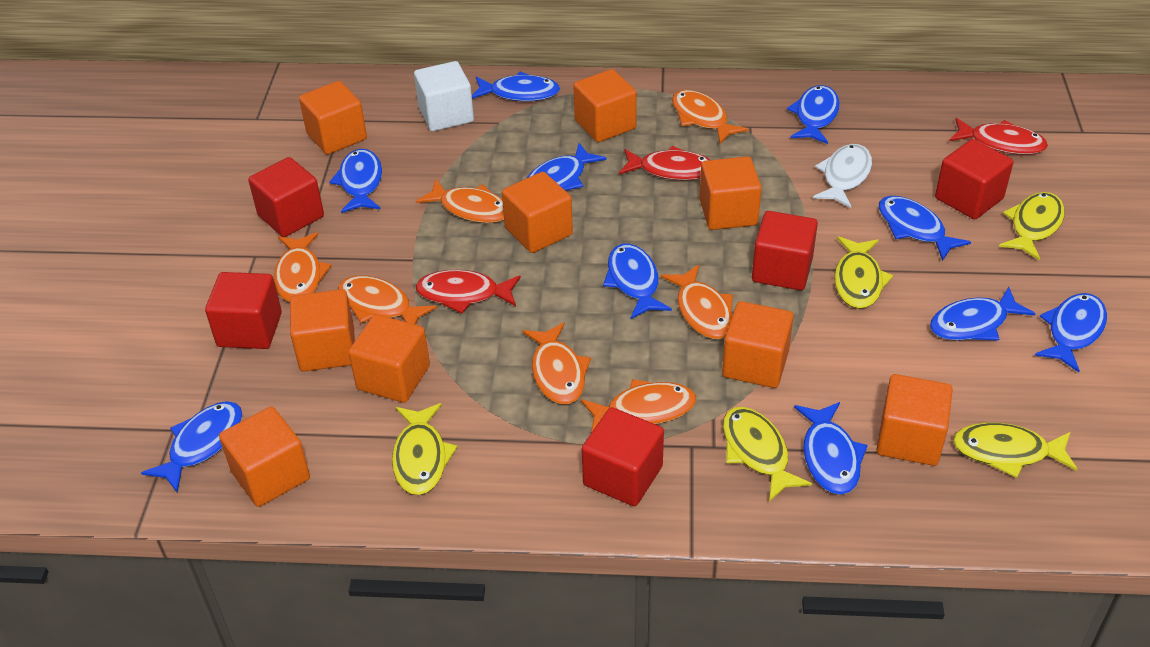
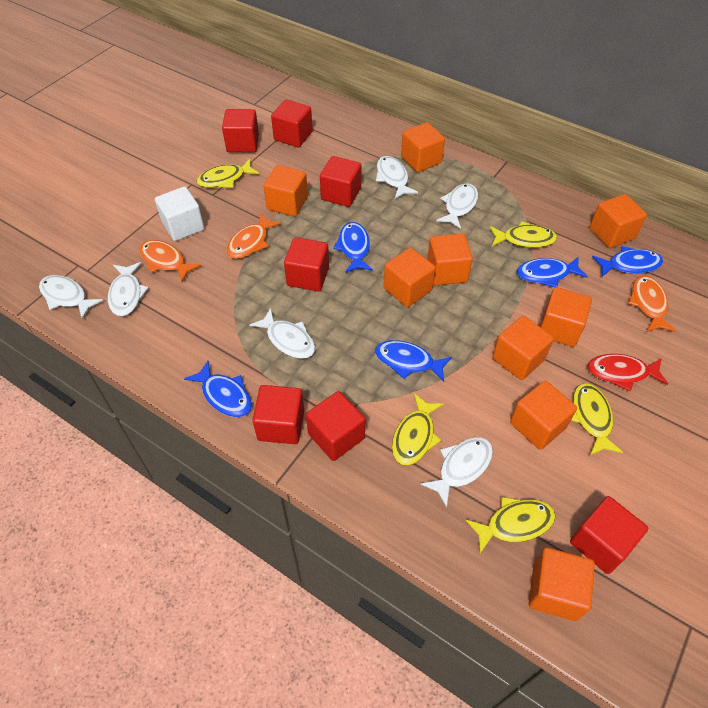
blue fish: [141,401,242,493] [329,149,382,213] [472,72,560,101] [527,143,607,191] [603,244,672,319] [787,85,840,144] [794,402,868,495] [879,196,971,261] [930,287,1036,341] [1035,293,1107,372] = 10 -> [184,360,252,417] [333,222,373,273] [375,340,452,382] [517,257,588,287] [592,246,663,277] = 5
orange fish: [274,232,332,302] [338,276,437,325] [416,179,504,223] [522,322,591,404] [581,379,696,433] [661,265,733,339] [672,90,749,144] = 7 -> [140,240,201,282] [226,213,281,259] [628,275,676,332] = 3
red cube: [205,272,282,349] [248,157,324,237] [582,407,664,506] [752,211,818,290] [935,139,1014,219] = 5 -> [222,109,259,152] [252,385,304,444] [271,99,313,147] [284,237,329,291] [306,391,365,461] [320,156,362,207] [570,496,648,574] = 7
red fish: [416,270,521,313] [619,146,710,180] [949,118,1048,155] = 3 -> [588,354,668,391] = 1
white fish: [813,144,872,208] = 1 -> [39,275,103,319] [108,262,149,316] [249,308,315,359] [376,156,418,199] [420,437,493,508] [436,183,478,229] = 6

